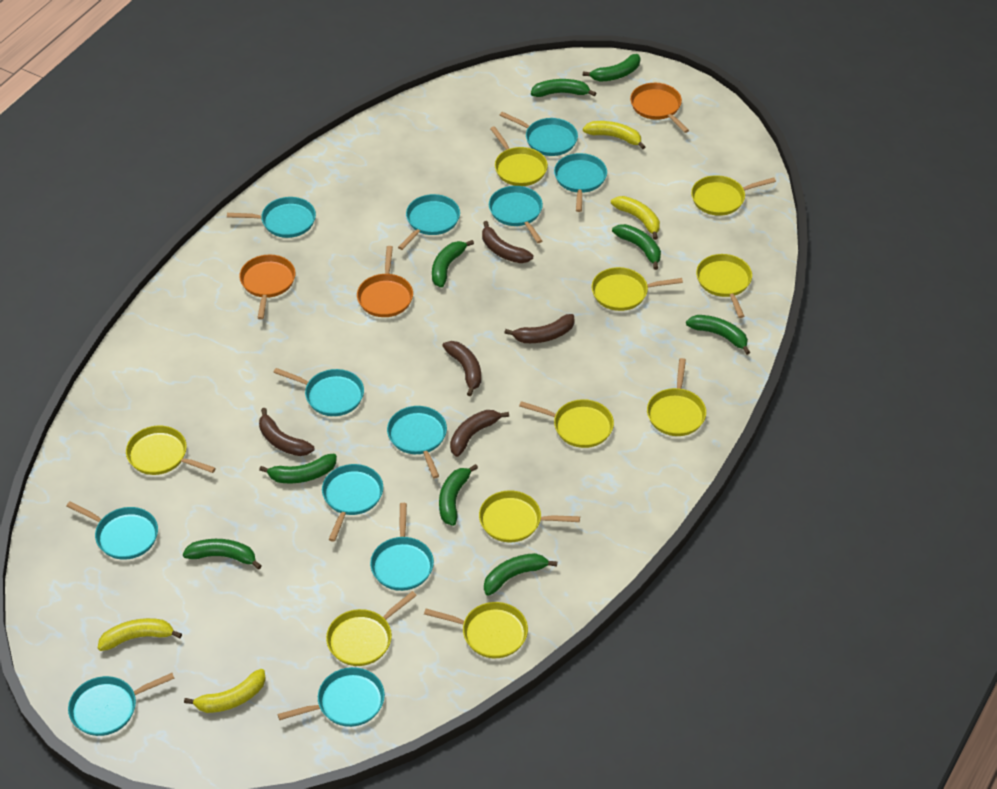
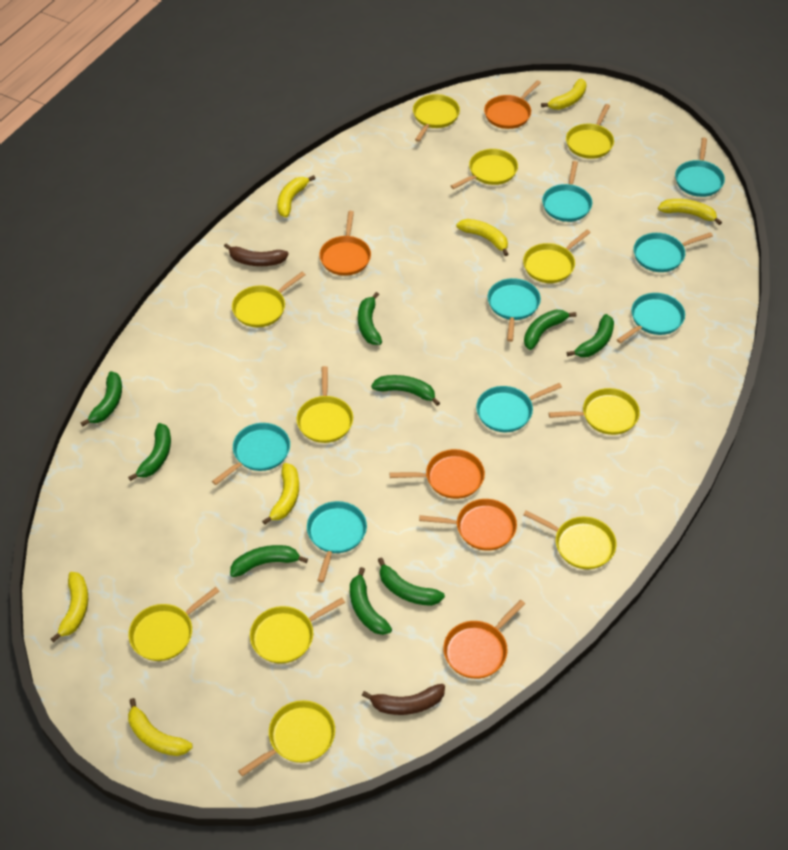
brown banana: [259,408,314,456] [442,341,481,396] [450,410,509,457] [482,221,533,263] [504,314,575,343] = 5 -> [224,243,289,266] [362,684,445,715] = 2
orange pan: [239,255,295,320] [357,246,413,317] [630,83,689,133] = 3 -> [319,211,371,276] [390,449,485,499] [419,499,517,551] [443,600,525,679] [484,80,541,129] = 5
turquoise pan: [66,501,158,560] [68,673,175,736] [227,197,316,238] [273,368,364,416] [277,667,385,727] [322,464,383,542] [370,503,434,591] [387,406,447,478] [398,194,460,250] [489,186,543,243] [499,112,578,156] [554,153,607,212] = 12 -> [212,423,290,485] [307,501,367,583] [476,383,562,432] [488,278,541,342] [542,161,592,222] [617,293,685,343] [633,232,713,272] [675,138,725,197] = 8
yellow banana: [98,618,182,651] [184,669,266,713] [583,121,646,149] [611,196,660,240] = 4 -> [51,572,88,642] [128,698,193,756] [262,463,299,525] [277,175,316,217] [456,219,509,256] [541,79,587,110] [658,199,722,225] = 7
yellow pan: [126,426,216,475] [326,591,417,666] [424,602,528,658] [479,490,580,542] [490,126,548,186] [519,399,614,448] [591,267,683,311] [647,358,706,436] [691,175,776,216] [696,254,752,318] = 10 -> [129,587,220,661] [232,272,305,327] [238,700,335,777] [250,598,345,664] [297,366,353,443] [413,94,460,142] [451,149,518,189] [523,230,591,283] [523,510,617,569] [549,388,640,435] [566,104,614,159] = 11

